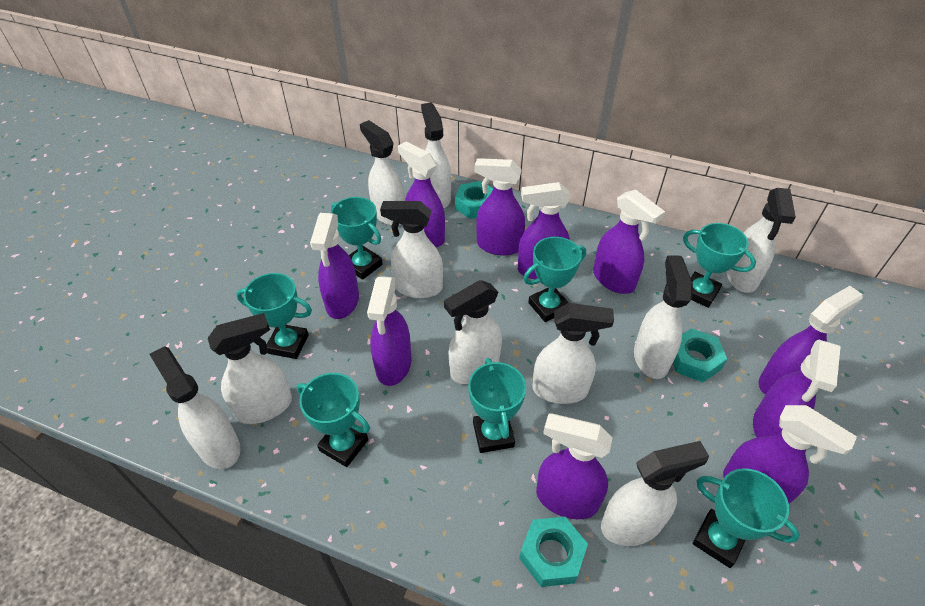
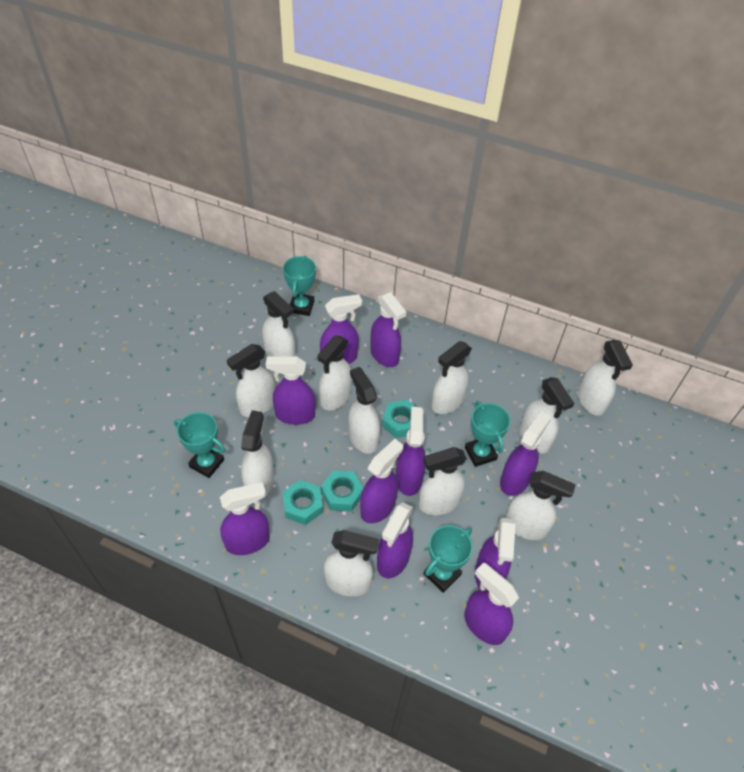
turquoise trophy: [236,273,312,359] [297,373,370,467] [331,197,383,280] [468,358,526,453] [523,237,586,322] [683,223,756,308] [693,468,800,568] = 7 -> [174,412,225,478] [283,256,316,316] [423,525,473,593] [465,401,510,467] = 4
white spray bottle: [149,346,240,469] [208,313,292,424] [360,120,405,226] [380,201,443,298] [421,103,451,208] [444,280,502,384] [532,303,614,404] [601,441,709,546] [634,255,693,379] [727,188,796,293] = 10 -> [227,344,275,417] [241,410,274,500] [262,291,295,357] [317,336,352,411] [324,530,379,596] [348,367,380,454] [419,447,467,515] [431,341,472,414] [505,471,576,540] [520,377,574,454] [578,340,633,416] = 11

